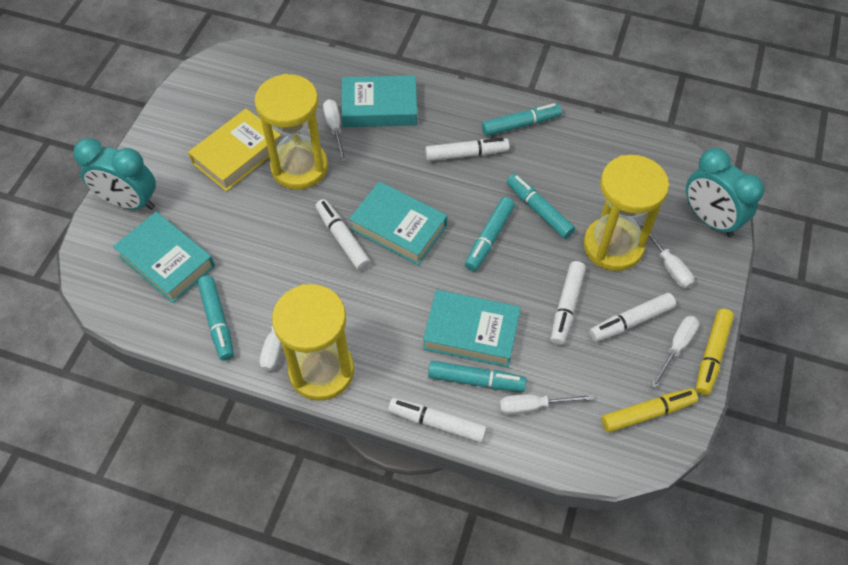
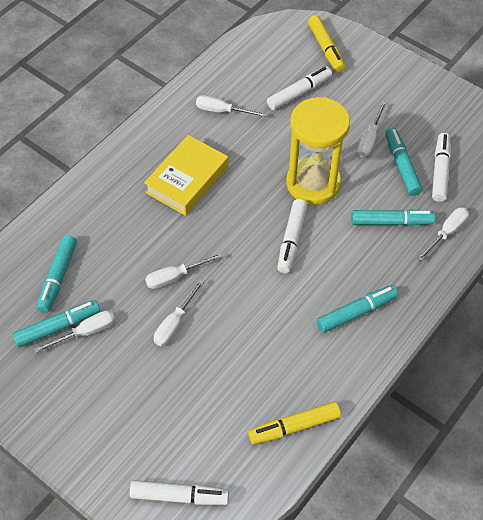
turquoise book: [113,212,215,303] [341,75,417,127] [349,181,447,265] [423,290,521,367] = 4 -> none = 0
turquoise clock: [73,138,156,210] [686,148,764,237] = 2 -> none = 0
white marker: [315,199,371,271] [388,398,487,443] [425,138,509,161] [551,261,586,345] [589,293,676,342] = 5 -> [130,480,229,505] [267,67,332,110] [277,199,307,273] [432,133,451,202] = 4
white screwdriver: [260,290,289,371] [323,99,346,162] [499,394,594,415] [638,221,694,288] [651,316,699,389] = 5 -> [34,310,115,353] [145,253,223,289] [154,279,205,346] [196,95,267,117] [357,101,387,157] [417,207,469,261] = 6
yellow hourglass: [254,74,328,190] [272,284,354,401] [583,155,669,271] = 3 -> [286,97,350,205] = 1

